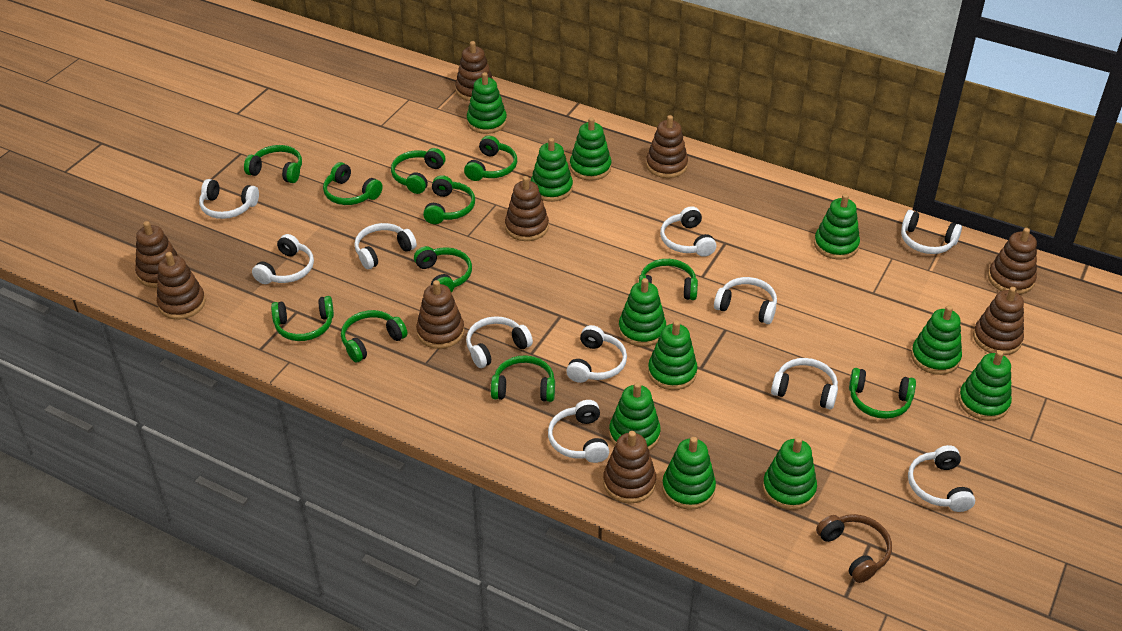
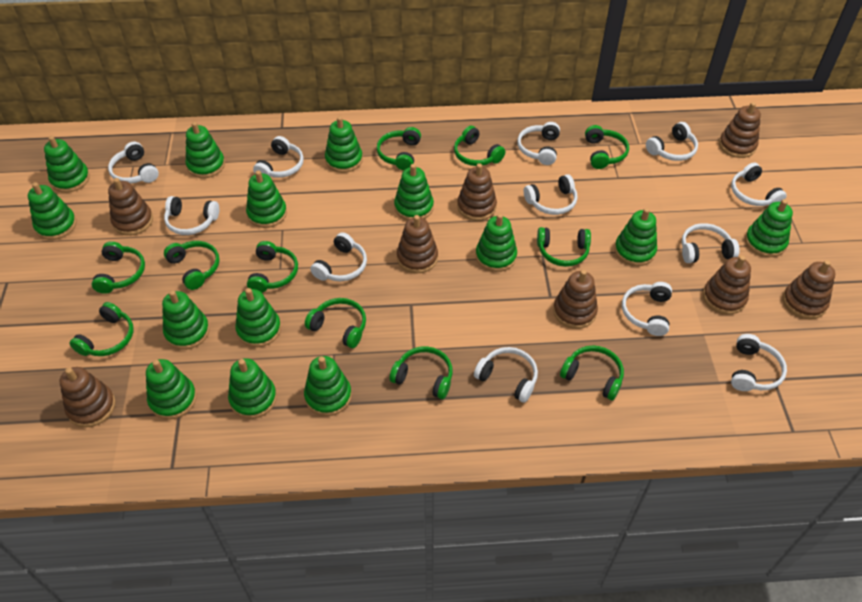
brown headphones: [816,514,892,583] = 1 -> none = 0
brown stacking toy: [135,221,178,288] [157,252,206,320] [416,280,464,349] [455,41,493,101] [505,176,549,241] [603,431,656,503] [646,115,688,178] [973,287,1024,355] [988,228,1037,294] = 9 -> [59,367,116,428] [108,178,153,236] [397,215,438,273] [457,163,497,221] [553,270,598,329] [703,256,751,315] [719,102,761,158] [783,260,835,319] = 8
green stacking toy: [467,72,507,134] [531,138,573,202] [570,117,611,181] [609,382,661,450] [619,278,666,347] [648,320,697,390] [662,437,716,510] [763,437,817,510] [814,194,860,259] [911,305,962,375] [959,350,1012,421] = 11 -> [28,182,77,240] [44,136,90,193] [146,359,197,420] [162,290,210,350] [186,122,225,178] [228,358,277,419] [235,288,281,347] [246,170,287,228] [304,356,352,416] [325,116,363,173] [394,164,434,220] [476,214,517,272] [614,208,657,266] [745,199,793,257] = 14
white headphones: [199,179,259,219] [252,234,314,284] [354,223,417,269] [466,316,533,368] [548,400,609,463] [566,325,627,383] [660,206,716,257] [714,277,777,324] [771,358,838,409] [901,210,962,254] [908,445,975,512] = 11 -> [108,141,159,184] [164,196,219,235] [253,136,304,178] [310,232,367,281] [474,347,538,403] [517,122,560,165] [524,174,578,215] [622,282,672,336] [646,122,698,161] [682,223,740,263] [731,163,787,206] [731,334,787,391] = 12

